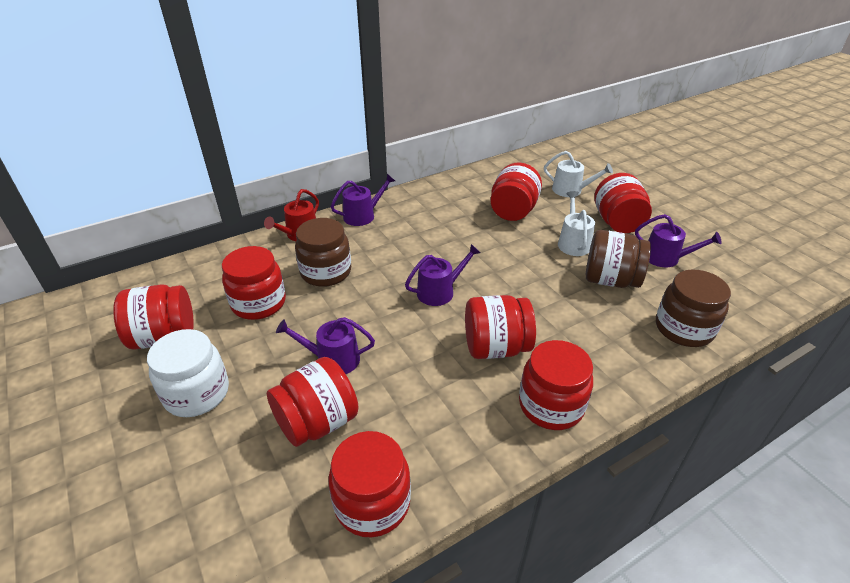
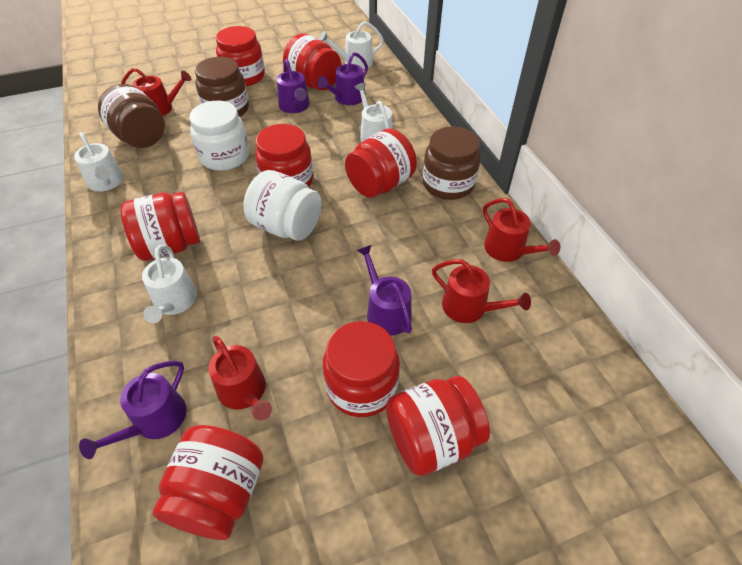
red watering can: [264,189,319,241] = 1 -> [121,68,191,116] [208,336,272,421] [432,259,531,323] [483,198,560,262] = 4
white jar: [147,329,229,417] = 1 -> [189,101,249,171] [243,170,322,241] = 2
white watering can: [544,151,613,197] [558,191,595,256] = 2 -> [74,132,124,192] [142,245,197,323] [319,21,384,69] [355,83,393,142] = 4

